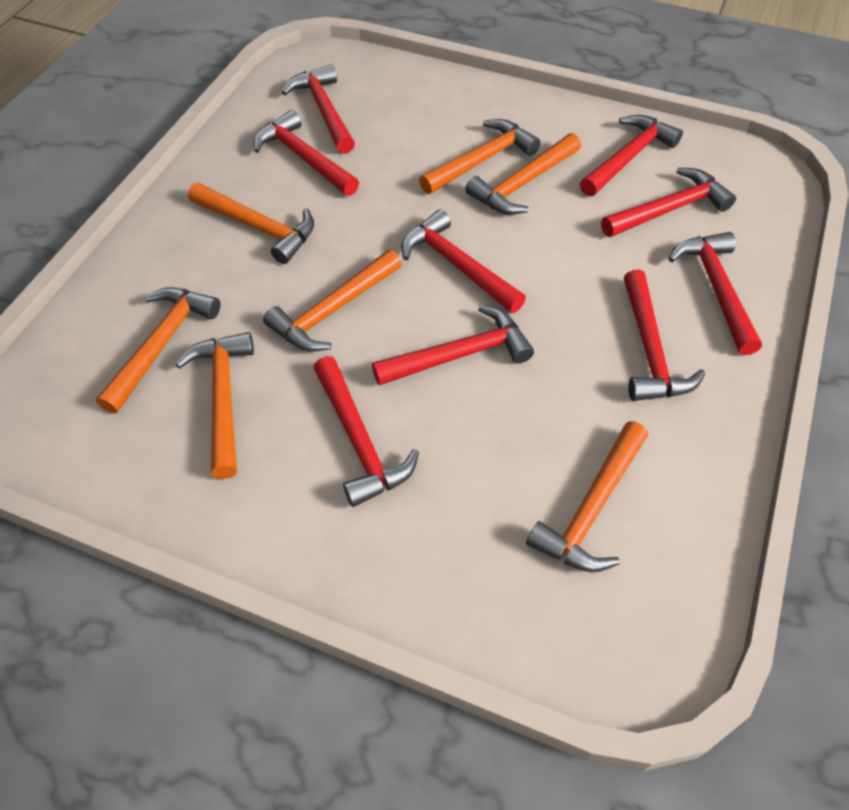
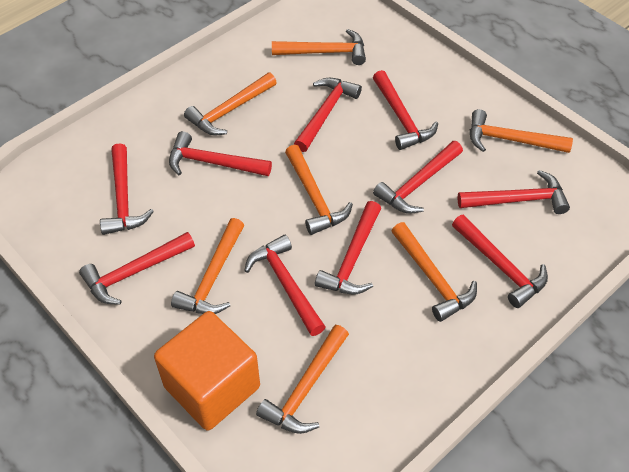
orange cube: none = 0 -> [154,311,260,430] = 1
red hammer: [254,110,359,196] [282,64,355,154] [313,356,419,507] [372,305,534,385] [401,209,526,313] [580,115,683,196] [601,168,736,237] [624,270,705,401] [669,232,762,355] = 9 -> [79,232,195,305] [100,143,154,235] [169,131,272,176] [244,235,325,336] [294,78,362,152] [315,201,381,295] [373,70,438,150] [373,141,463,214] [452,215,548,308] [457,170,570,214] = 10

